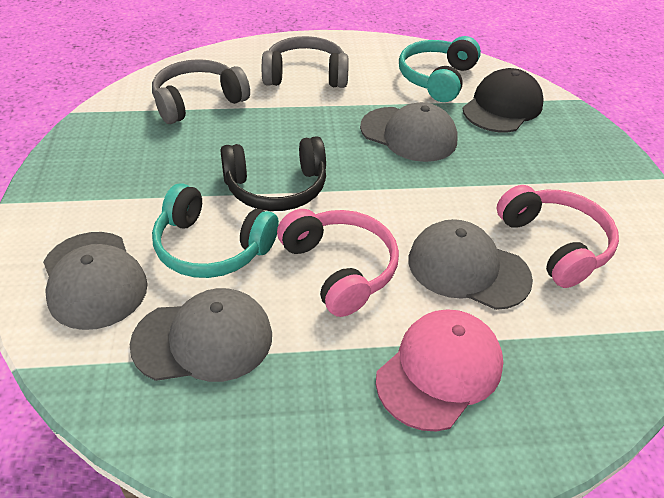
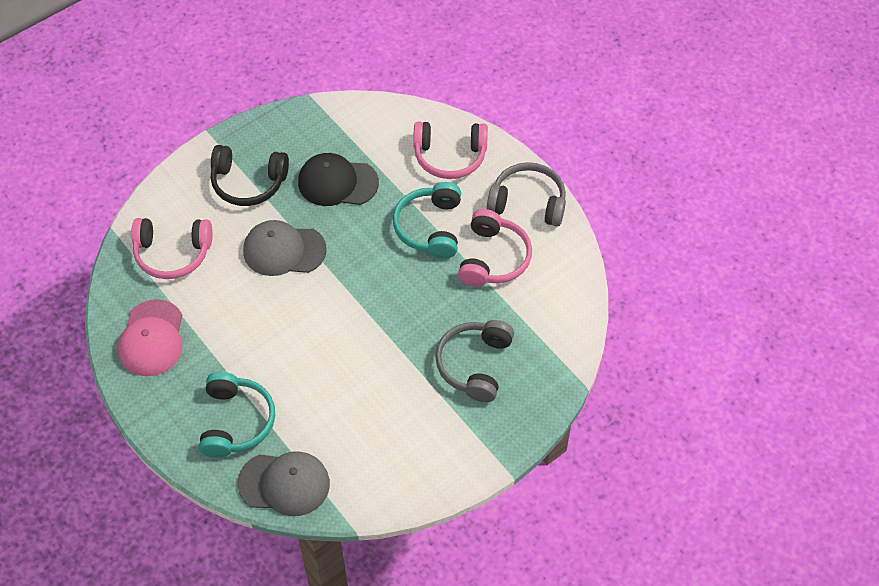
grey cap: [43,232,147,330] [130,288,272,382] [360,102,457,162] [409,219,533,310] = 4 -> [238,451,330,516] [243,220,327,276] = 2
pink headphones: [277,209,399,317] [496,185,619,288] = 2 -> [131,218,213,279] [413,122,488,179] [458,209,532,287] = 3

